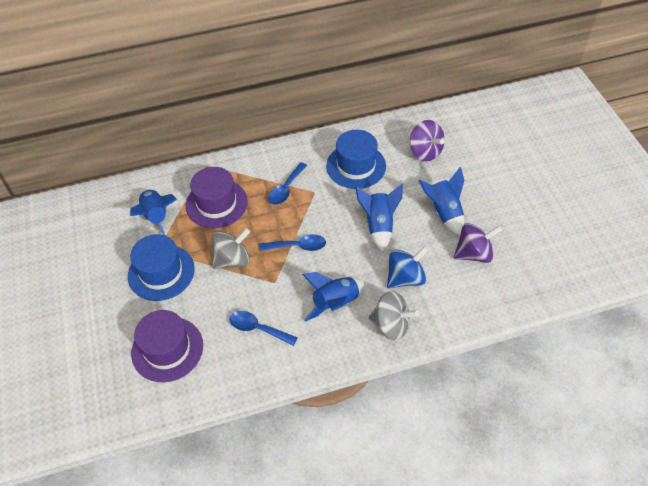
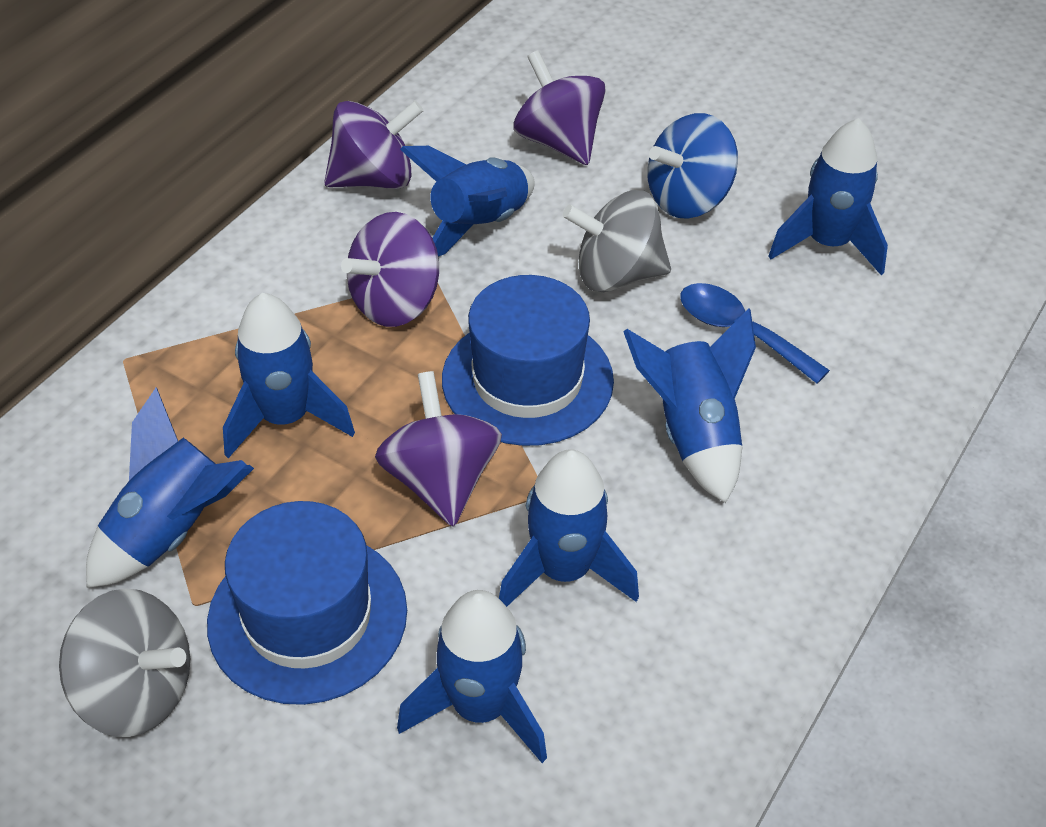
blue rocket: [130,190,177,236] [302,272,365,322] [355,184,403,252] [419,166,464,235] = 4 -> [86,387,254,588] [223,293,355,458] [397,590,547,763] [400,146,535,257] [499,449,639,607] [623,309,756,503] [769,118,888,275] = 7
blue spoon: [229,311,298,346] [260,234,326,251] [268,162,307,205] = 3 -> [680,283,830,384] = 1
purple hat: [131,310,203,382] [186,167,248,228] = 2 -> none = 0
purple spinning top: [410,120,445,161] [454,223,502,263] = 2 -> [324,101,424,189] [341,212,439,327] [375,371,502,527] [514,51,606,165] = 4

